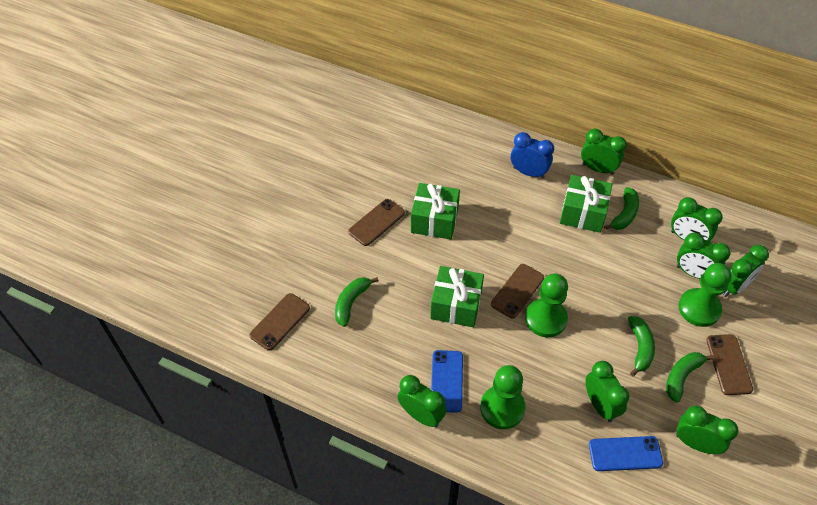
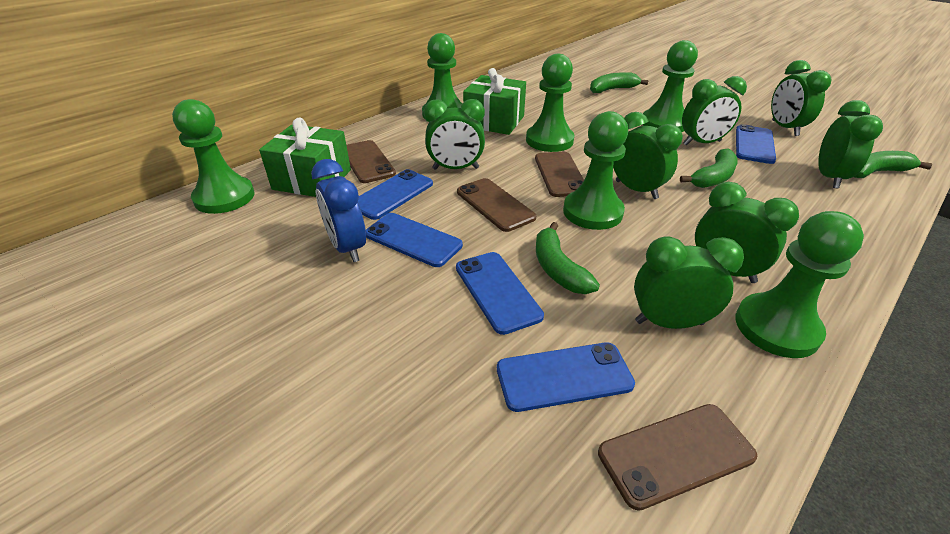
blue phone: [431,350,463,413] [589,436,663,471] = 2 -> [358,169,433,220] [366,213,463,267] [456,252,544,335] [497,342,635,412] [736,124,776,164] = 5
green gift: [411,183,460,239] [430,266,484,327] [560,175,612,233] = 3 -> [259,117,351,197] [463,68,526,135] = 2
green pawn: [480,365,526,429] [525,274,568,337] [678,263,732,327] = 3 -> [172,99,254,214] [422,33,463,120] [526,54,574,152] [563,111,628,230] [643,40,698,132] [735,211,864,358] = 6

